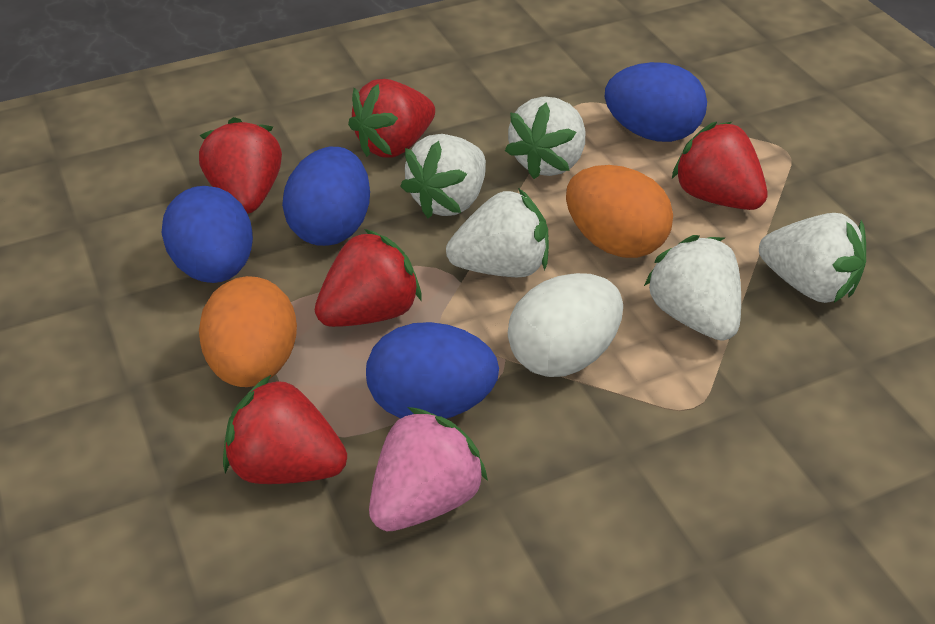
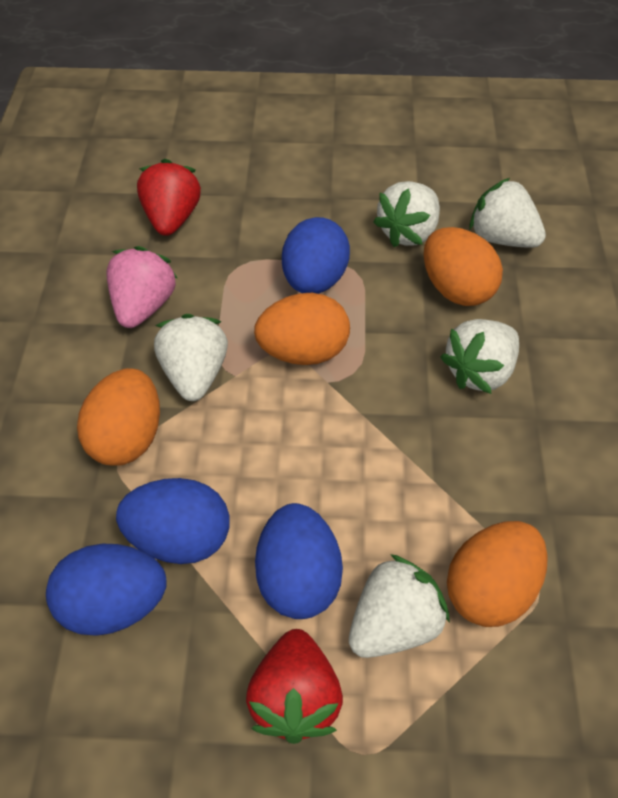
orange egg: [199,276,297,387] [566,165,673,258] = 2 -> [77,368,160,466] [254,293,350,365] [424,227,503,306] [447,521,548,627] = 4
red strawberry: [199,117,282,214] [223,375,347,484] [315,229,422,327] [348,79,435,158] [672,122,767,210] = 5 -> [137,159,201,236] [246,629,343,744] = 2
white egg: [508,273,623,377] = 1 -> none = 0

